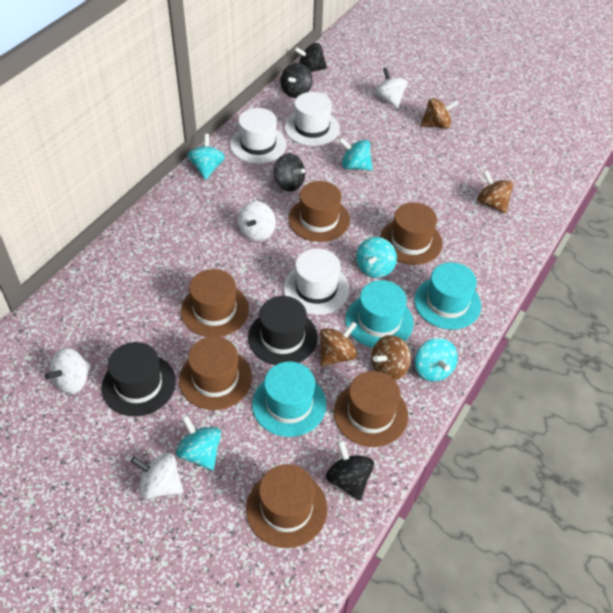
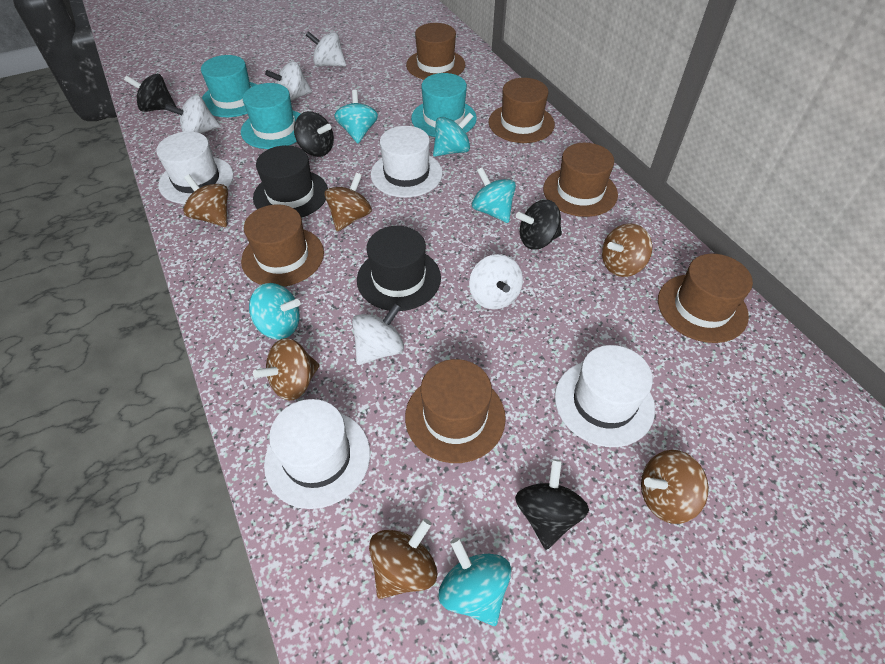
brown spinning top: [320,321,357,367] [371,335,411,380] [420,98,459,129] [477,170,513,214] = 4 -> [183,175,228,227] [253,338,320,401] [325,173,372,232] [369,518,437,599] [602,223,652,277] [641,450,709,524] = 6
white hat: [230,108,287,163] [283,248,350,315] [285,92,340,146] = 3 -> [156,131,234,204] [264,399,370,509] [371,126,443,198] [555,345,655,447] = 4
white spinning top: [45,348,91,394] [131,453,184,499] [238,201,276,241] [375,67,407,108] = 4 -> [165,95,220,133] [265,61,312,101] [306,31,346,67] [352,303,404,365] [469,254,523,309] = 5

